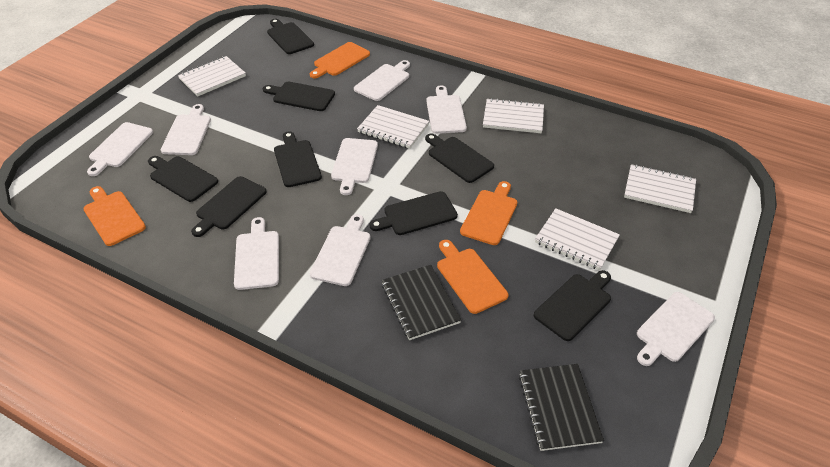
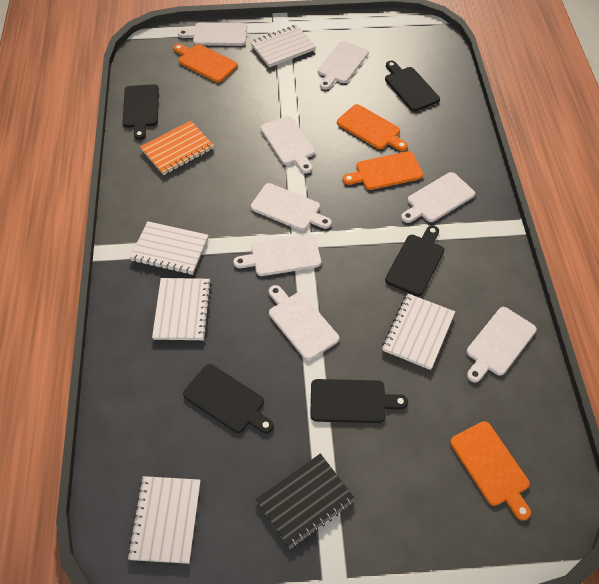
black cutting board: [148,156,218,202] [191,176,267,237] [263,82,335,111] [267,19,314,54] [274,131,322,187] [369,191,458,235] [425,133,494,183] [534,270,611,341] = 8 -> [122,84,159,140] [183,364,274,434] [310,379,408,423] [385,61,440,112] [385,225,444,296] = 5
black notebook: [382,265,461,340] [519,364,604,451] = 2 -> [255,453,356,549] = 1
orange notebook: none = 0 -> [140,121,214,175] = 1

